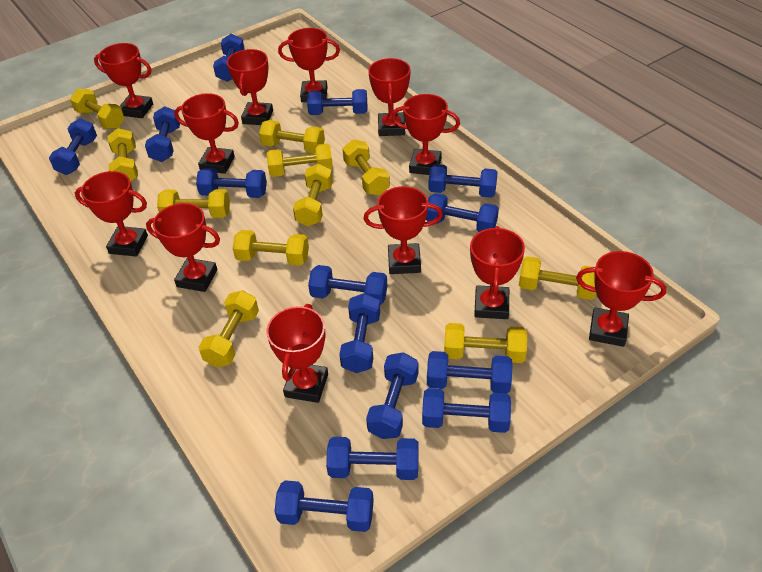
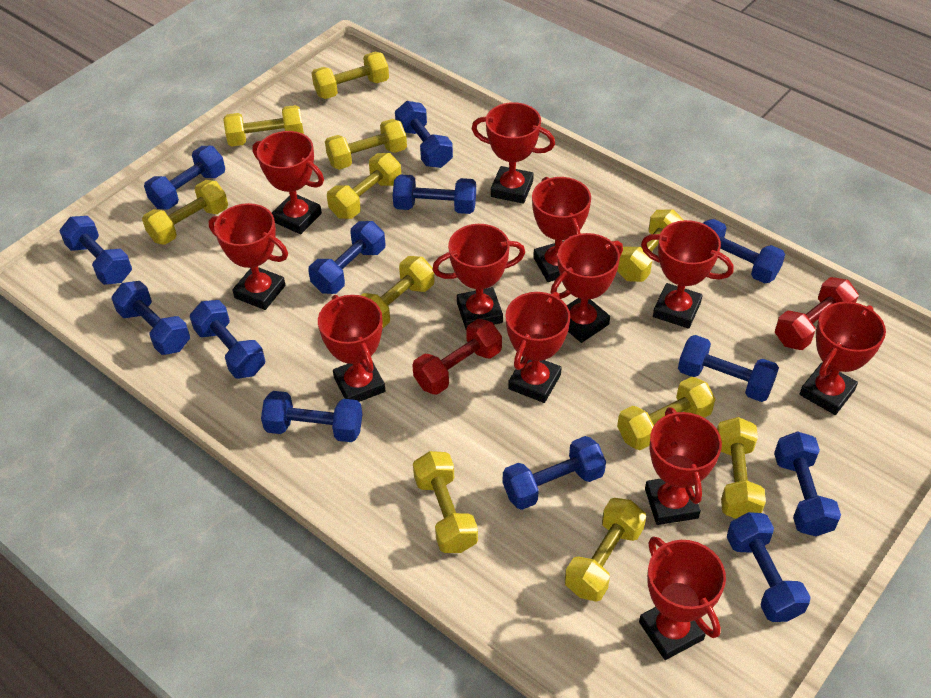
blue dumbbell: [49,118,97,175] [145,106,180,162] [196,168,267,198] [213,34,245,82] [274,480,374,532] [307,89,367,115] [308,265,387,305] [326,437,419,480] [339,293,380,373] [366,352,418,439] [422,388,511,433] [426,193,499,232] [427,351,512,393] [429,164,497,198] = 14 -> [60,216,132,285] [111,281,190,355] [144,146,225,210] [190,300,265,379] [261,391,363,442] [308,221,385,294] [393,174,476,214] [395,101,453,168] [503,436,606,510] [678,335,779,402] [703,219,785,284] [727,512,811,622] [774,431,841,536] = 13
red dumbbell: none = 0 -> [412,319,502,395] [775,277,858,350] = 2

